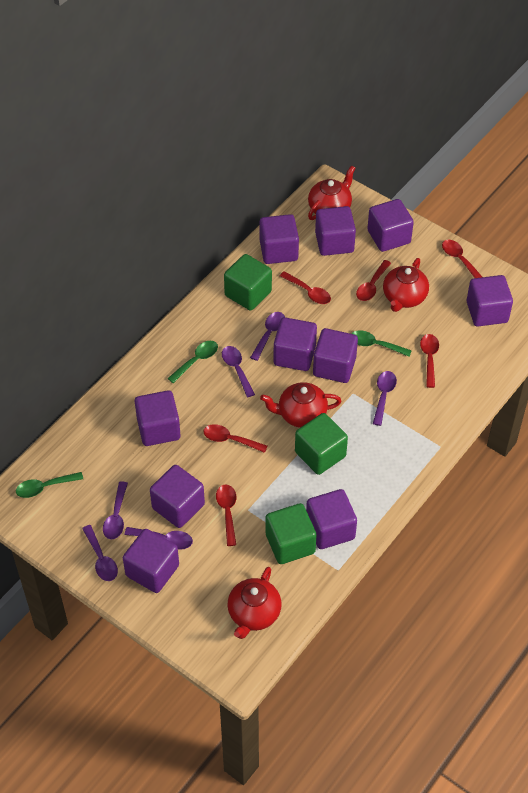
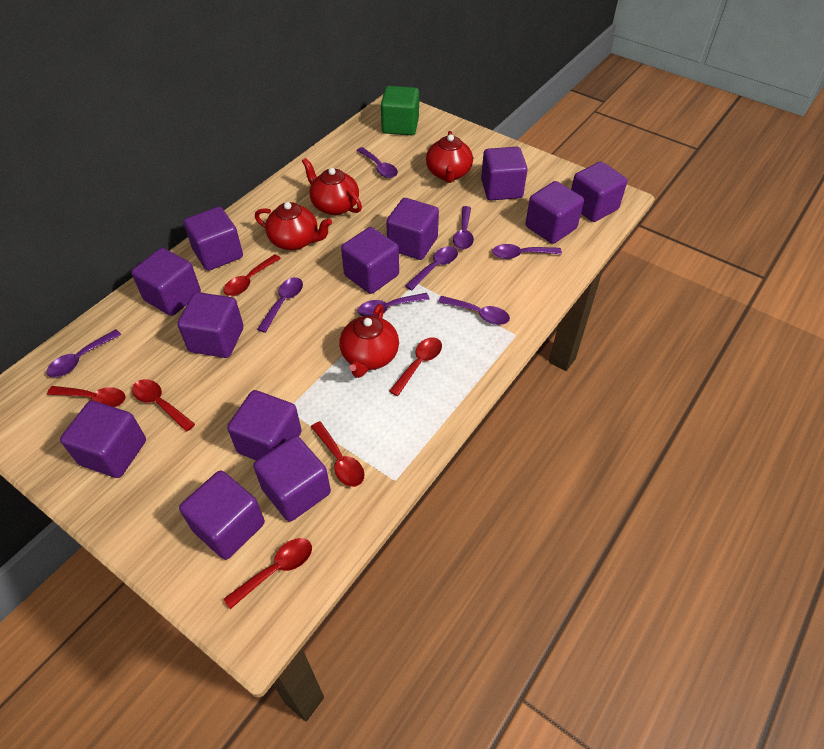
green cube: [224,254,272,311] [266,503,317,564] [295,413,348,475] = 3 -> [381,86,419,135] = 1
green spoon: [16,472,83,498] [167,341,218,383] [351,330,412,357] = 3 -> none = 0
purple cube: [123,529,179,593] [135,390,180,446] [150,465,205,528] [259,214,299,264] [274,317,317,371] [306,489,357,549] [313,328,358,383] [315,206,356,256] [367,199,414,252] [467,275,513,326] = 10 -> [60,401,146,478] [131,248,201,316] [177,292,243,358] [179,471,265,560] [184,207,243,271] [227,390,302,460] [253,436,331,522] [341,227,399,294] [386,198,439,260] [481,147,528,200] [525,181,584,244] [571,161,627,222] = 12
purple spoon: [82,525,118,581] [103,481,128,539] [124,527,193,550] [222,346,255,397] [250,312,285,361] [373,371,397,426] = 6 -> [46,329,121,377] [257,277,303,333] [357,147,398,178] [357,293,430,317] [405,246,458,291] [438,296,510,325] [453,206,474,250] [492,244,562,259] = 8

